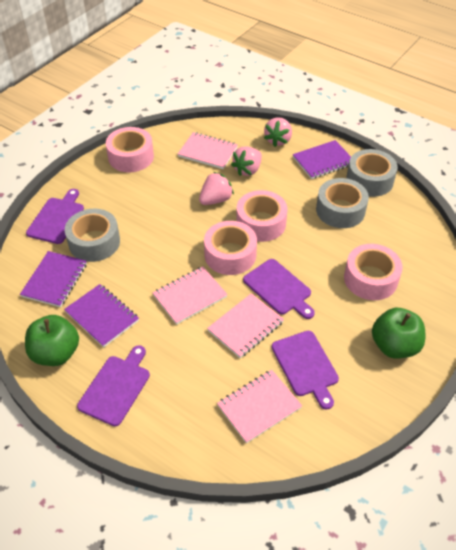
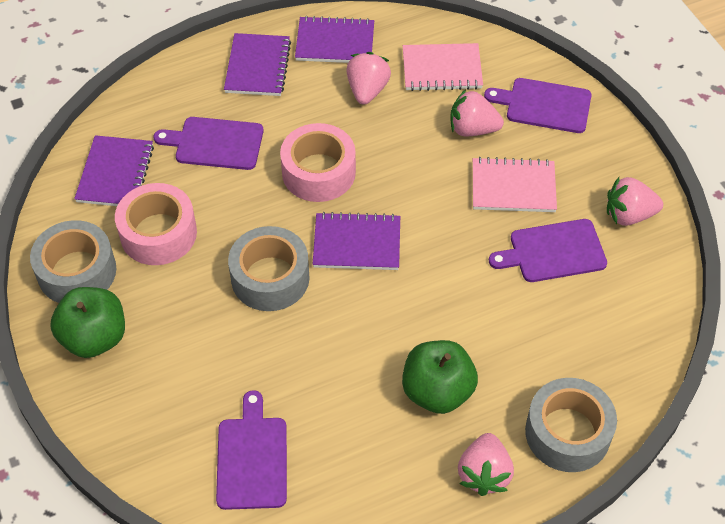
pink notebook: [153,266,228,325] [178,132,238,169] [207,293,284,358] [217,370,302,444] = 4 -> [403,43,483,91] [473,157,557,212] = 2
pink strawberry: [199,172,234,205] [231,146,262,176] [264,117,292,147] = 3 -> [346,52,391,105] [451,89,504,137] [458,433,514,496] [607,177,663,226] = 4
pink tape: [106,127,154,172] [204,221,257,275] [236,190,288,242] [344,244,403,300] = 4 -> [115,183,197,265] [280,123,356,202] = 2
purple notebook: [20,251,87,307] [64,284,139,348] [293,140,351,179] = 3 -> [74,135,154,206] [224,33,291,96] [295,16,374,63] [313,212,400,270] = 4

